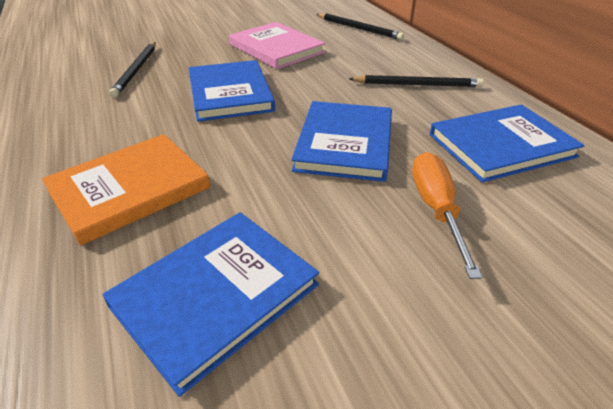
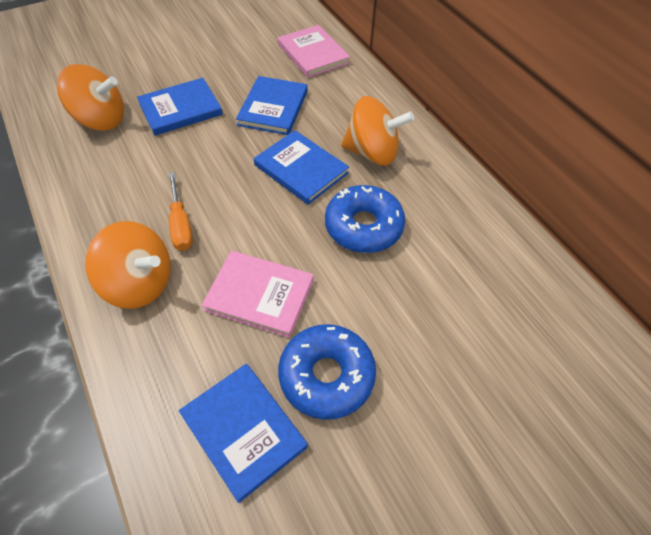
black pencil: [109,42,156,98] [316,13,404,40] [349,75,484,87] = 3 -> none = 0
blue donut: none = 0 -> [278,324,376,420] [325,185,405,253] = 2
orange book: [42,134,210,245] = 1 -> none = 0
orange spinning top: none = 0 -> [57,64,124,131] [85,221,171,309] [341,96,414,165] = 3
pink book: [229,22,325,69] = 1 -> [202,251,314,338] [278,25,350,78] = 2

